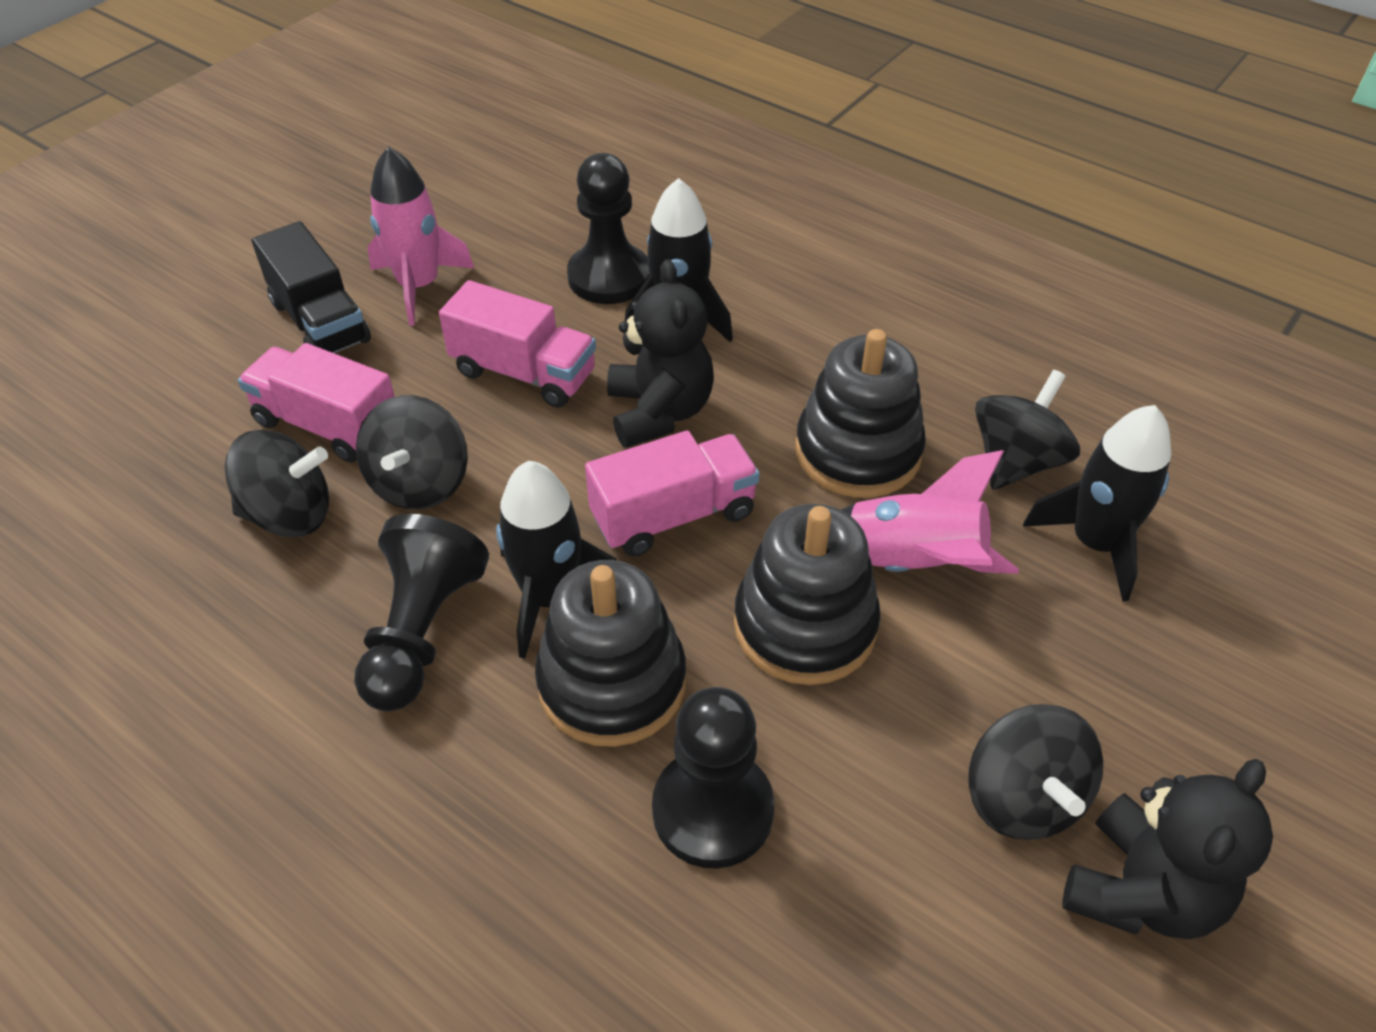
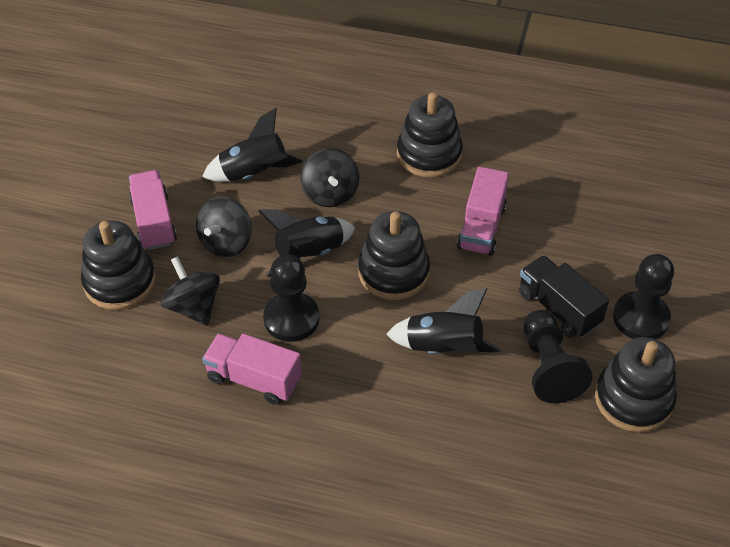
black spinning top: [225,430,329,537] [356,395,468,509] [968,704,1103,840] [975,370,1080,490] = 4 -> [161,256,220,326] [196,196,252,257] [301,148,359,207] = 3
black stacking toy: [535,560,686,747] [734,504,881,685] [795,329,926,498] = 3 -> [81,220,156,310] [358,211,430,300] [397,92,463,178] [595,337,677,432] = 4
black teddy bear: [607,259,714,448] [1062,759,1273,939] = 2 -> none = 0
pink rocket: [368,146,474,326] [841,450,1019,574] = 2 -> none = 0

